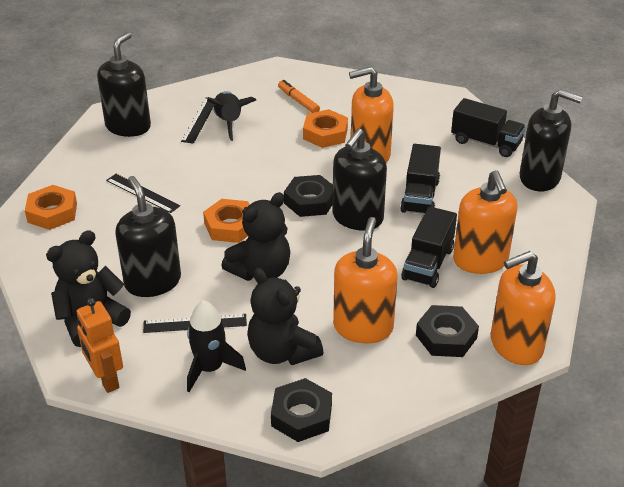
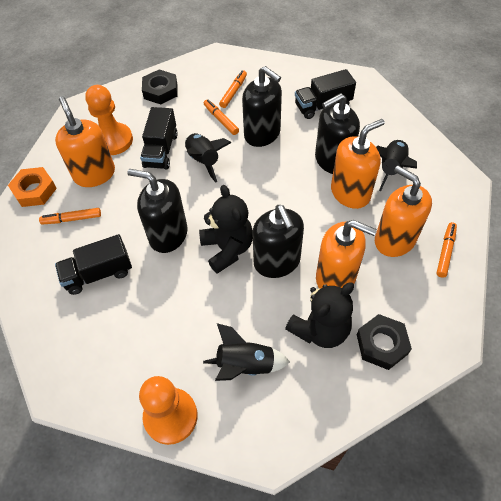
black nut: [271,378,332,442] [284,175,333,217] [416,305,479,357] = 3 -> [142,69,177,104] [357,314,412,370] = 2
black rocket: [187,300,246,392] [207,91,256,141] = 2 -> [185,133,232,183] [203,323,290,381] [376,140,417,191] = 3
black ruler: [106,174,180,213] [143,314,247,333] [181,98,214,144] = 3 -> none = 0
black teddy bear: [46,230,131,347] [222,192,290,281] [247,268,324,365] = 3 -> [199,185,253,274] [285,282,354,348] = 2
orange marker: [278,80,320,113] = 1 -> [39,208,101,225] [204,99,239,135] [219,70,247,108] [436,222,457,278] = 4
orange nut: [25,185,77,230] [203,199,250,243] [303,109,348,148] = 3 -> [8,167,57,207] = 1
orange pawn: none = 0 -> [85,85,133,155] [139,376,198,445] = 2
orange robot: [77,298,123,393] = 1 -> none = 0

